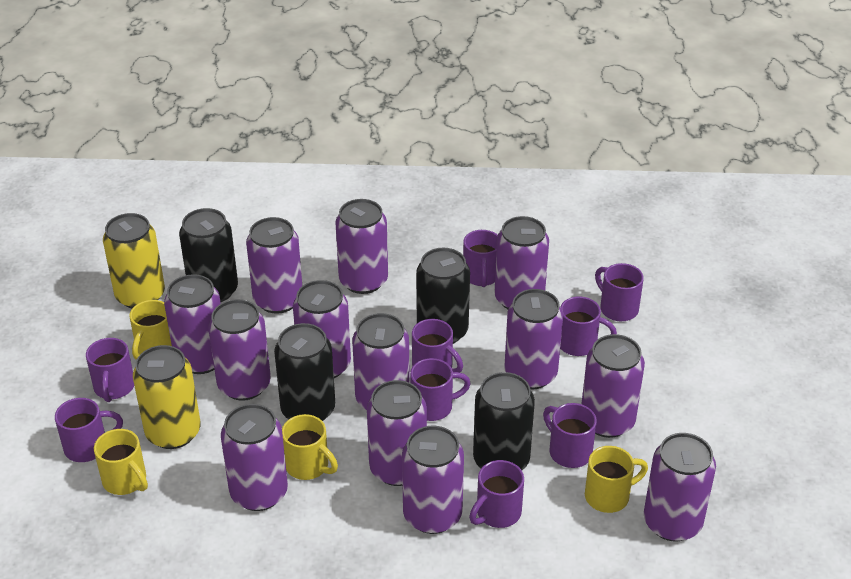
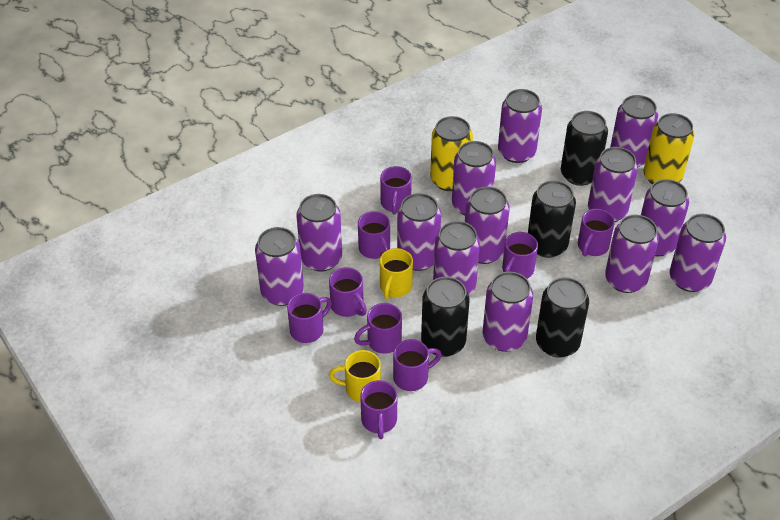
yellow mug: [94,429,148,495] [129,300,172,360] [282,414,338,480] [585,446,648,513] = 4 -> [329,350,381,402] [380,248,413,299] = 2

